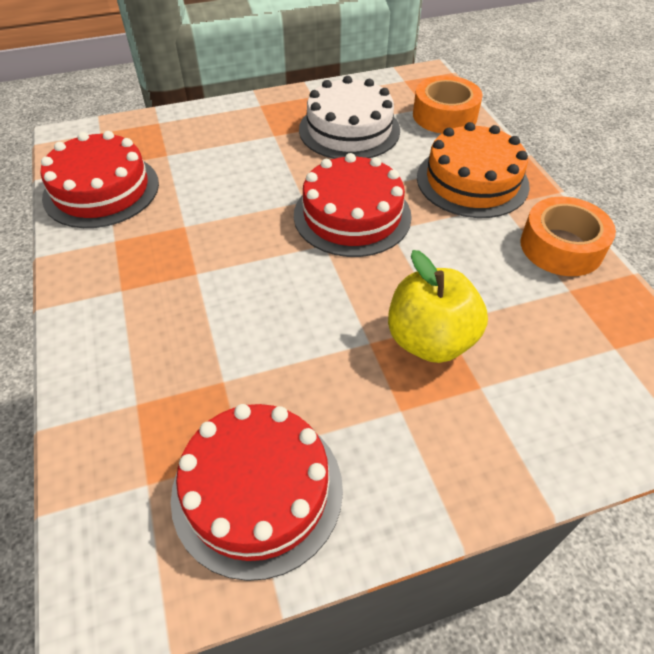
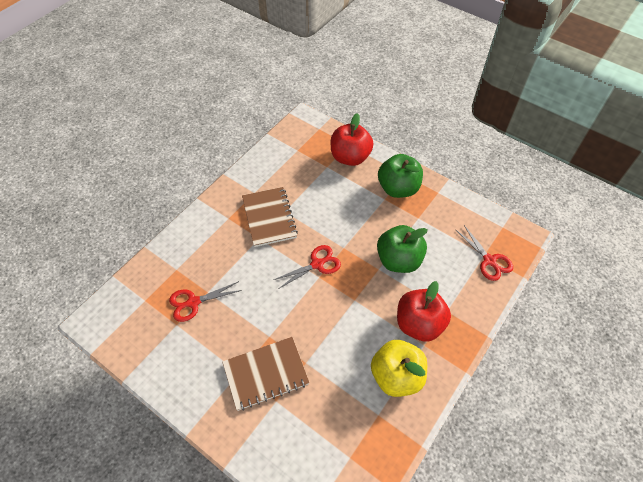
brown notebook: none = 0 -> [222,337,310,411] [242,187,298,247] = 2
green apple: none = 0 -> [377,225,428,273] [378,154,423,198] = 2
orange cake: [417,122,530,218] = 1 -> none = 0
orange tape: [413,76,483,134] [520,197,616,276] = 2 -> none = 0
red apple: none = 0 -> [331,113,373,166] [397,281,451,341] = 2
red cake: [40,131,159,228] [171,404,343,581] [294,153,412,257] = 3 -> none = 0
red scissors: none = 0 -> [169,281,242,322] [274,245,341,289] [456,225,513,281] = 3
white cake: [299,76,400,159] = 1 -> none = 0

